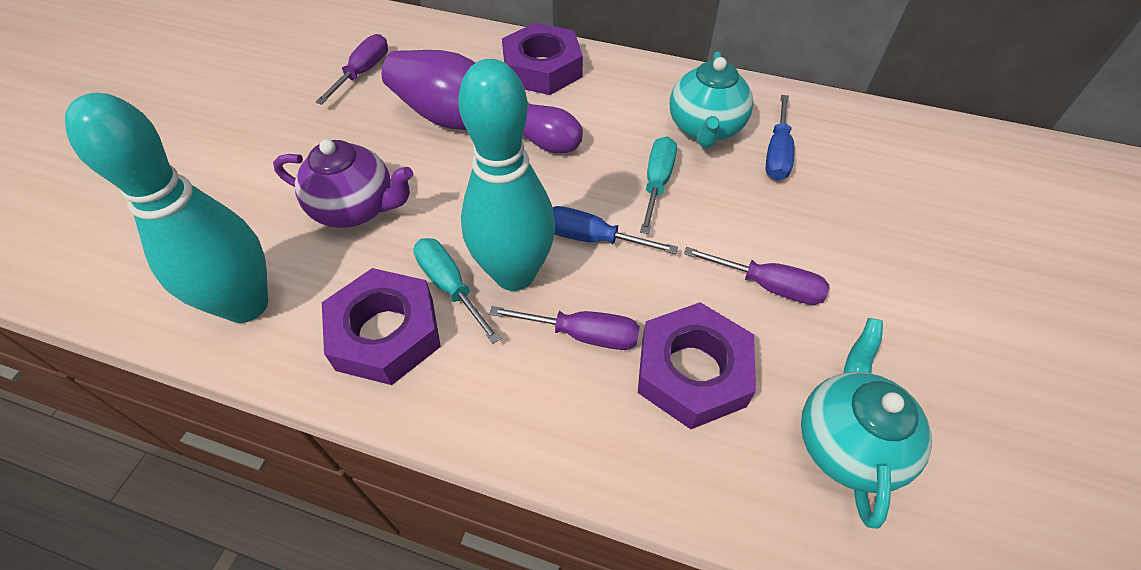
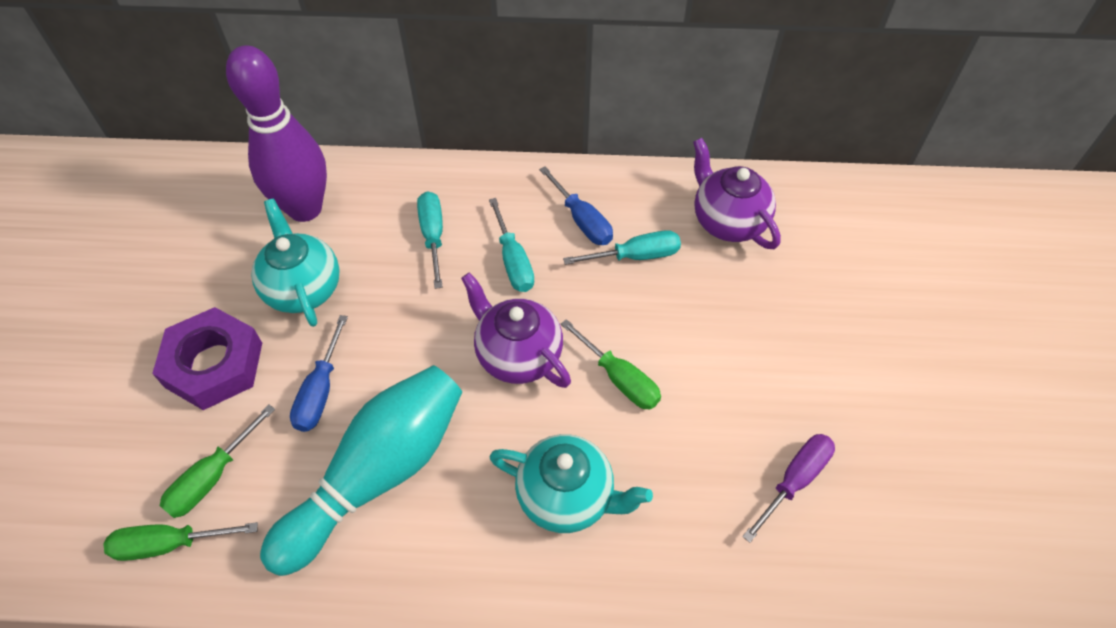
green screwdriver: none = 0 -> [104,522,258,561] [160,405,275,518] [561,319,661,409] = 3
purple nut: [322,268,441,385] [502,23,583,95] [638,302,756,429] = 3 -> [152,307,262,410] = 1
purple screwdriver: [316,34,388,105] [489,306,640,350] [684,247,830,305] = 3 -> [742,434,835,543] = 1
purple teapot: [273,139,413,228] = 1 -> [461,272,571,388] [693,138,781,249] = 2
turquoise bowling pin: [65,93,268,323] [458,59,555,291] = 2 -> [260,365,462,576] = 1
turquoise screwdriver: [414,238,501,344] [640,136,677,234] = 2 -> [417,191,443,289] [489,198,534,292] [563,230,681,265] = 3

